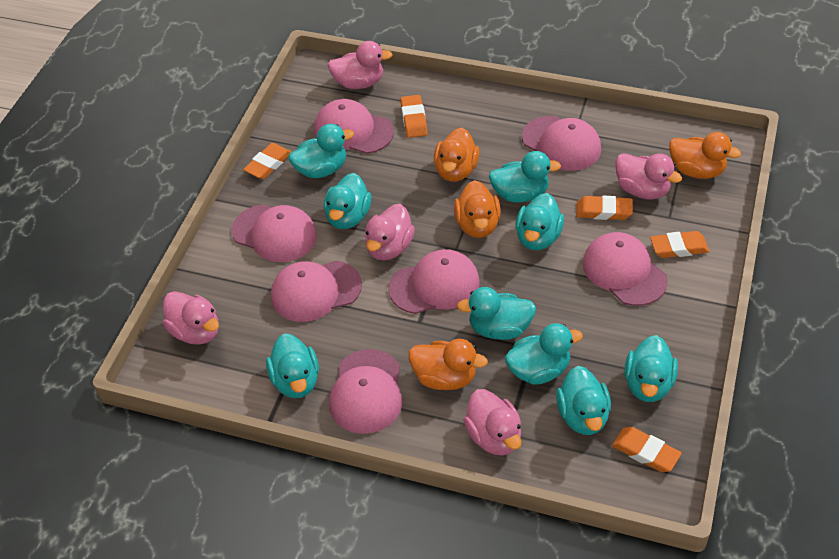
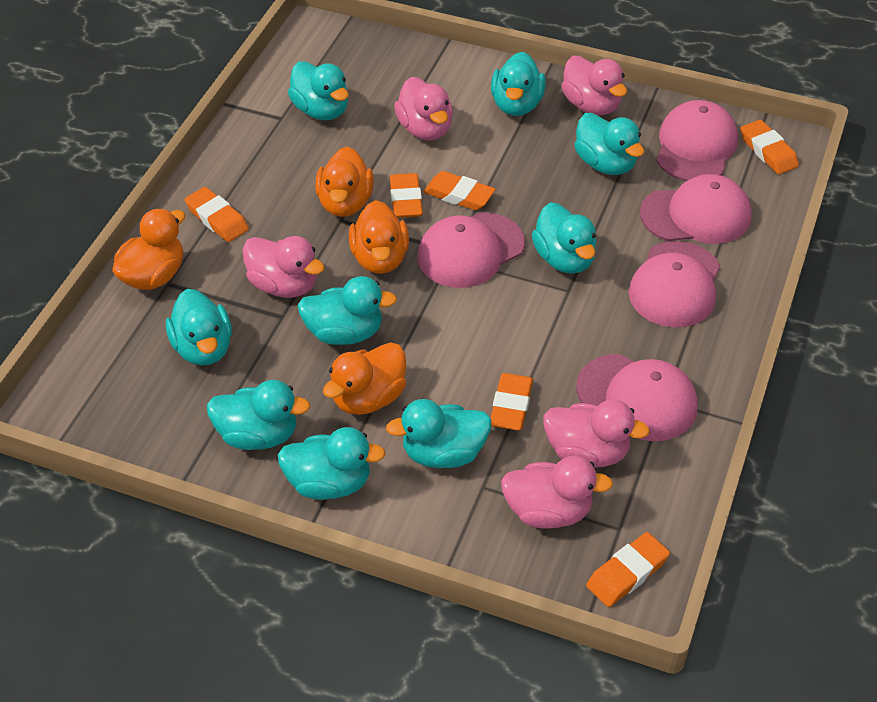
orange eraser: [243,143,291,179] [400,95,428,138] [576,195,633,220] [612,427,682,472] [650,231,709,258] = 5 -> [185,187,249,242] [390,173,423,218] [423,171,495,210] [491,373,533,430] [586,532,670,607] [740,120,799,175] = 6
pink cap: [232,204,317,262] [271,261,362,322] [314,99,394,154] [329,349,402,434] [388,249,480,314] [522,116,601,171] [583,232,668,306] = 7 -> [418,213,525,288] [576,354,698,441] [629,241,720,327] [640,174,752,244] [657,100,738,181] = 5

